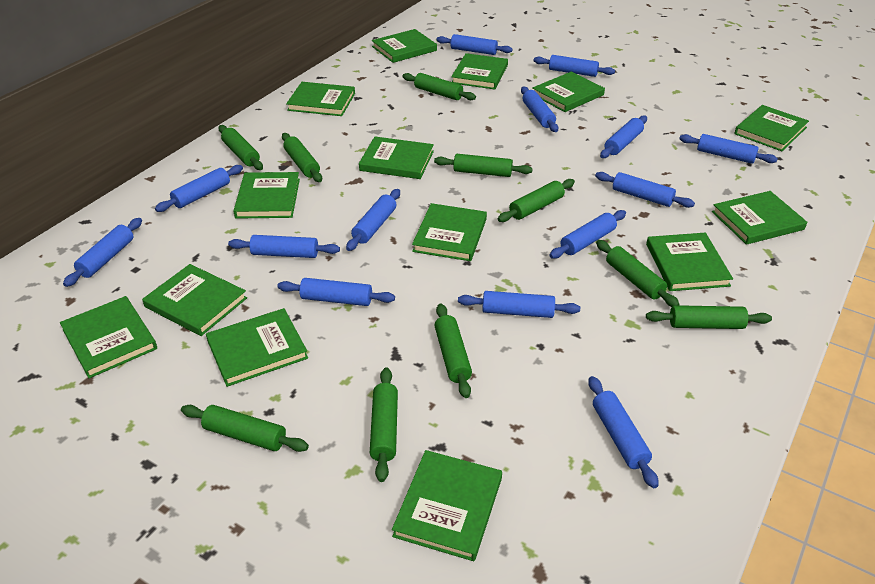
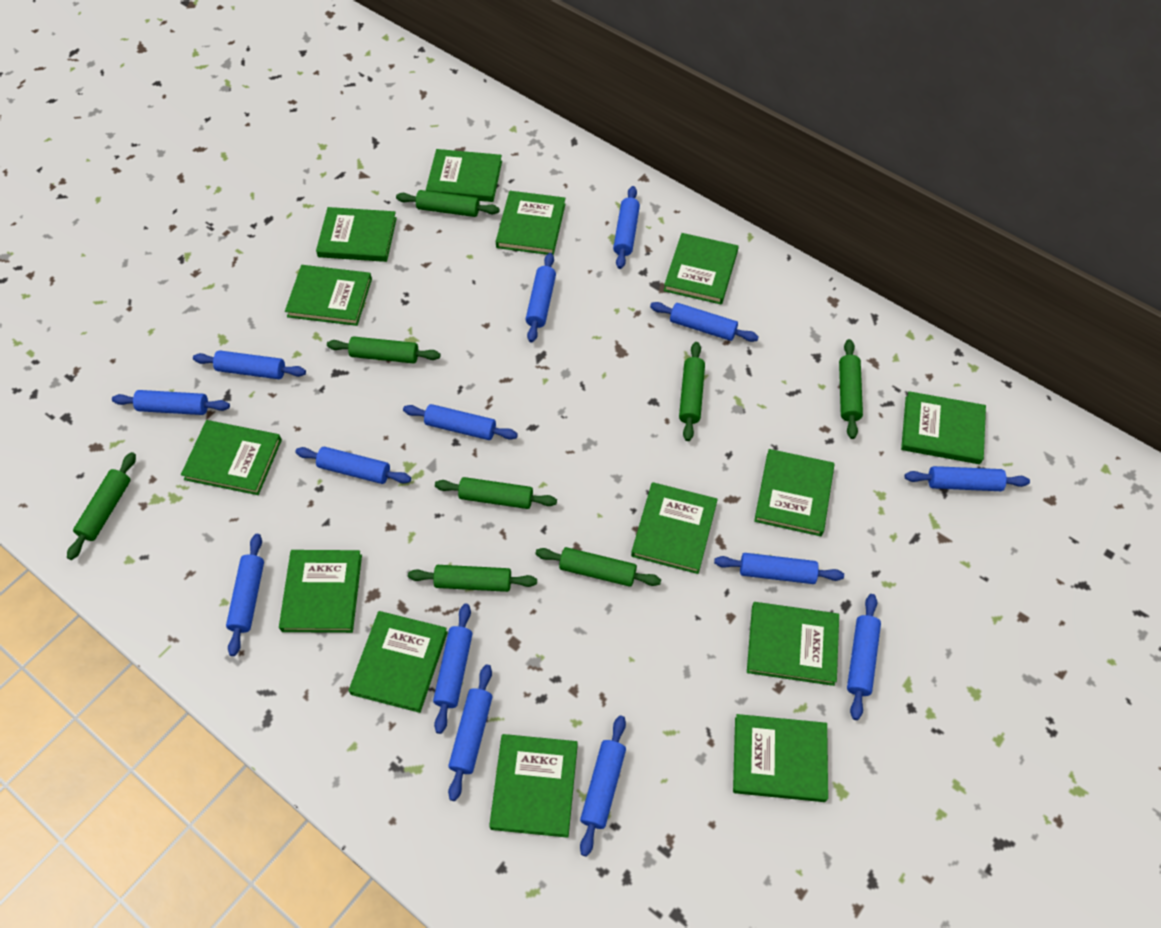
green rolling pin: [181,405,309,452] [219,125,263,170] [282,133,322,182] [370,367,398,482] [402,73,476,100] [434,154,533,177] [434,304,472,398] [498,179,575,222] [596,240,680,307] [646,305,772,329] = 10 -> [67,452,136,560] [327,336,440,363] [396,190,500,217] [408,565,537,592] [435,477,557,509] [535,547,661,587] [679,342,705,441] [839,339,863,439] = 8

